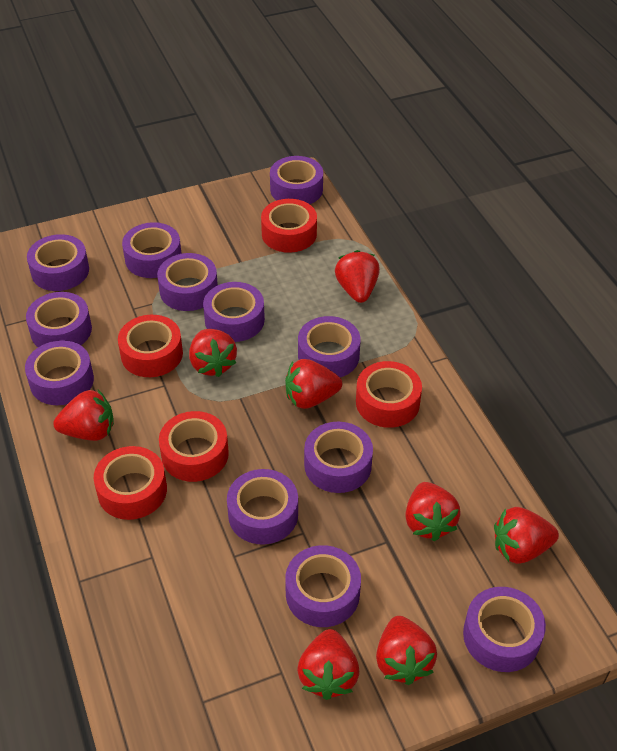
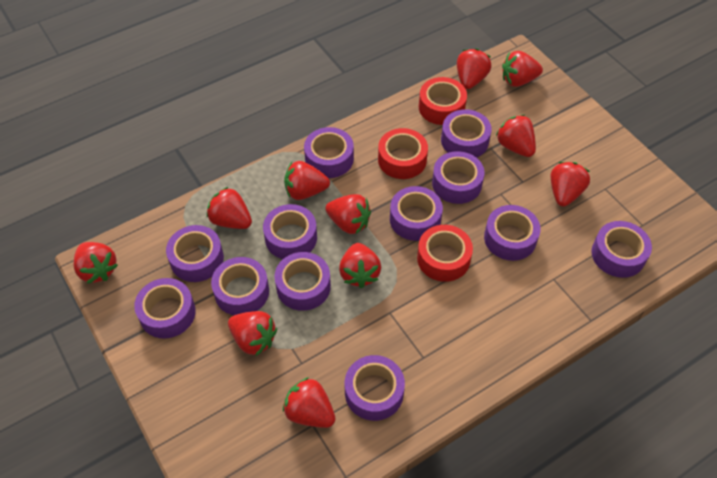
red strawberry: [53,390,114,441] [189,329,237,377] [285,359,342,409] [297,629,359,700] [335,250,380,303] [376,616,437,685] [405,482,461,541] [494,507,559,564] = 8 -> [74,242,118,284] [207,187,252,229] [228,311,277,356] [283,377,335,428] [284,161,330,200] [325,194,371,234] [339,243,381,288] [457,48,492,89] [496,115,536,157] [502,51,543,87] [551,162,590,207] = 11
red tape: [94,446,167,520] [118,315,183,377] [159,411,229,482] [261,199,317,253] [356,361,422,428] = 5 -> [378,128,428,179] [417,225,473,282] [419,77,467,125] = 3

